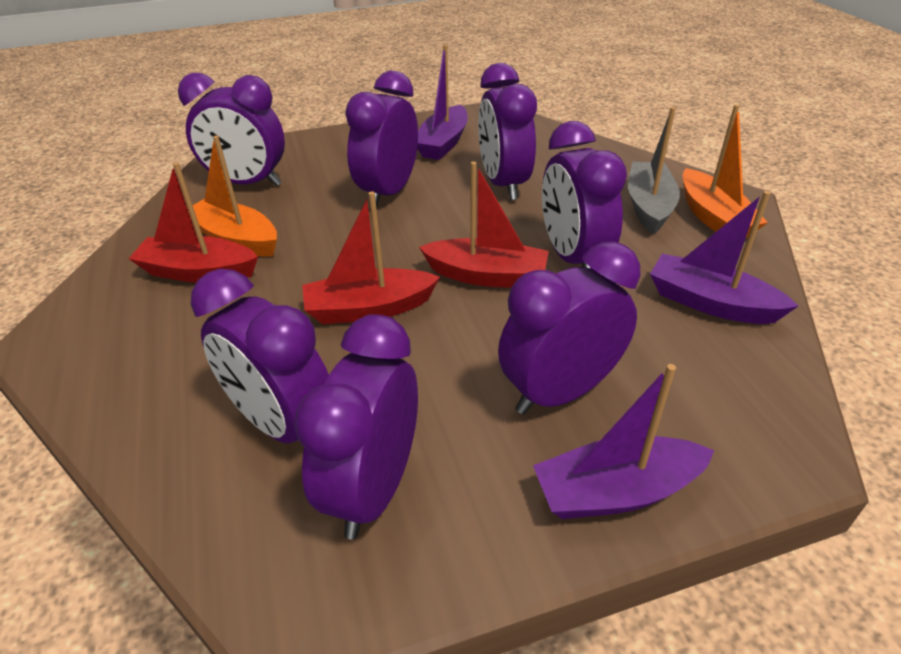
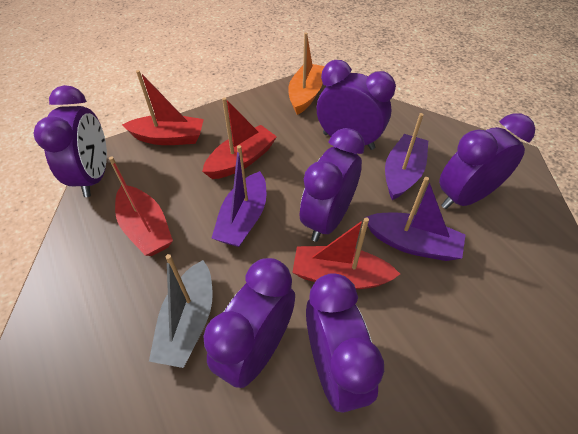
orange boat: [187,136,277,256] [682,104,768,238] = 2 -> [288,32,325,115] = 1
purple clock: [178,73,285,186] [191,269,329,443] [294,314,418,539] [345,71,418,209] [478,63,537,200] [498,241,641,415] [542,121,627,269] = 7 -> [33,85,107,197] [203,258,295,388] [300,128,365,242] [306,273,384,413] [317,60,396,150] [439,113,535,209] = 6
red boat: [129,162,258,283] [302,191,440,324] [419,161,549,288] = 3 -> [109,156,173,256] [122,70,204,145] [202,97,277,179] [292,217,400,289] = 4

